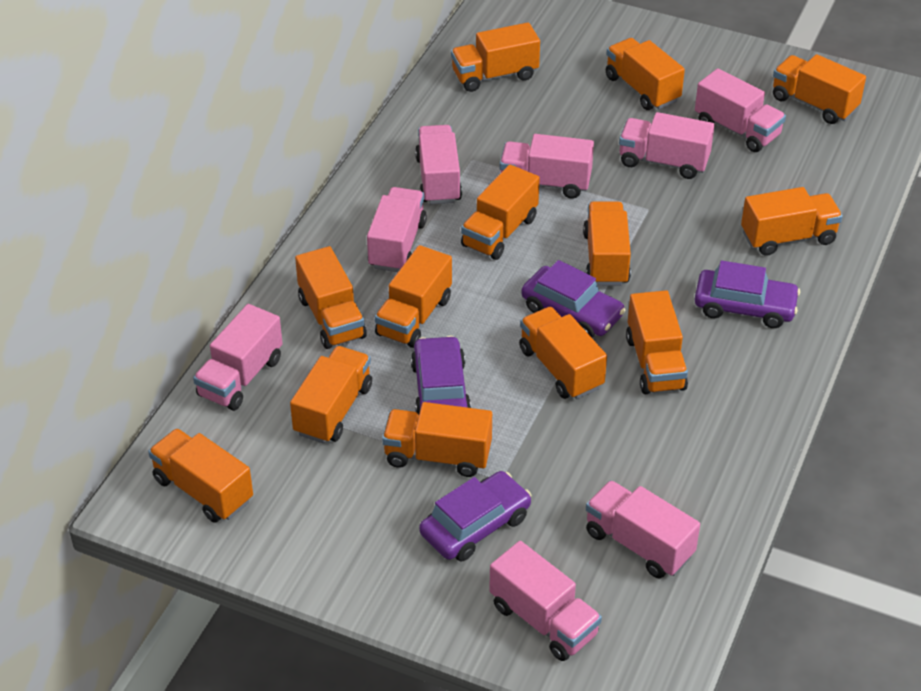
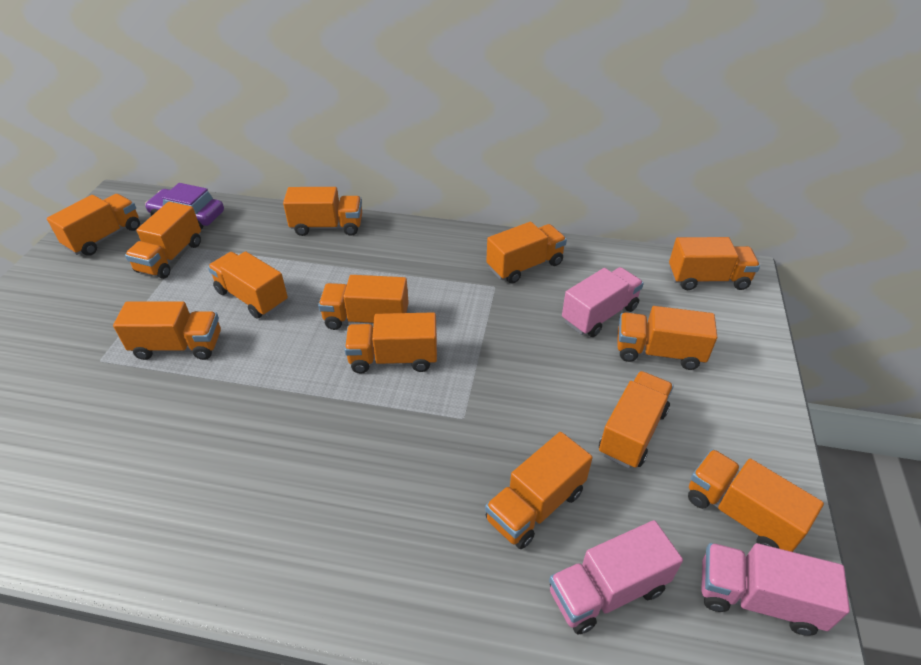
pink truck: [193,304,283,411] [367,187,427,272] [415,125,462,204] [489,541,602,661] [500,134,594,199] [586,480,700,578] [619,112,715,179] [695,68,786,152] = 8 -> [549,520,683,635] [562,267,644,337] [701,543,850,636] = 3
purple car: [411,336,471,415] [419,471,531,562] [521,260,625,338] [694,260,800,328] = 4 -> [145,183,224,229] = 1

